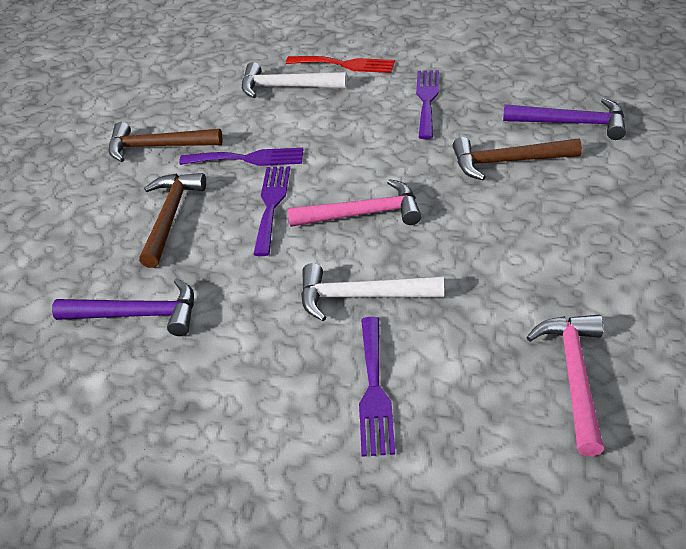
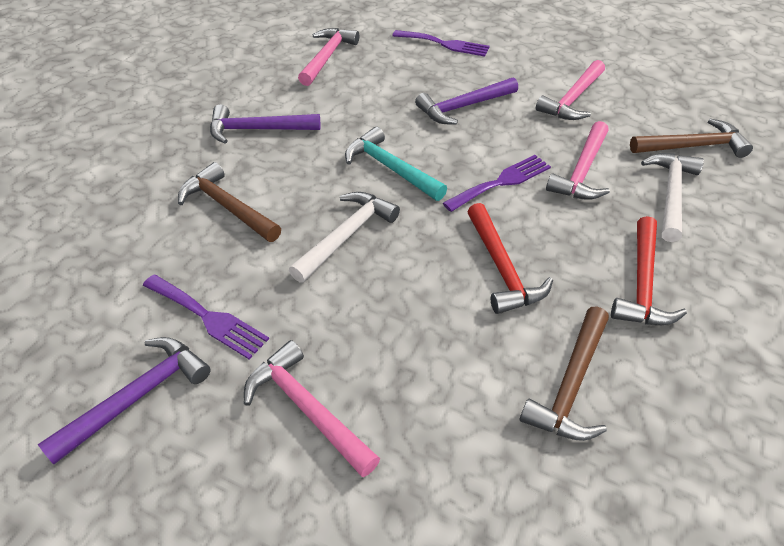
pink hammer: [288,179,422,227] [526,315,604,456] = 2 -> [244,340,380,477] [298,28,359,86] [536,60,605,120] [546,121,610,200] = 4
purple fork: [179,148,304,166] [253,166,290,256] [359,317,395,457] [416,70,439,139] = 4 -> [143,275,269,359] [392,30,490,57] [443,155,551,212] = 3
purple hammer: [52,278,194,336] [503,98,626,140] = 2 -> [38,337,210,464] [210,105,321,144] [415,77,518,124] = 3
red fork: [286,56,395,73] = 1 -> none = 0
red hammer: none = 0 -> [467,203,553,314] [611,216,687,325] = 2
turquoise hammer: none = 0 -> [345,127,447,201] = 1

